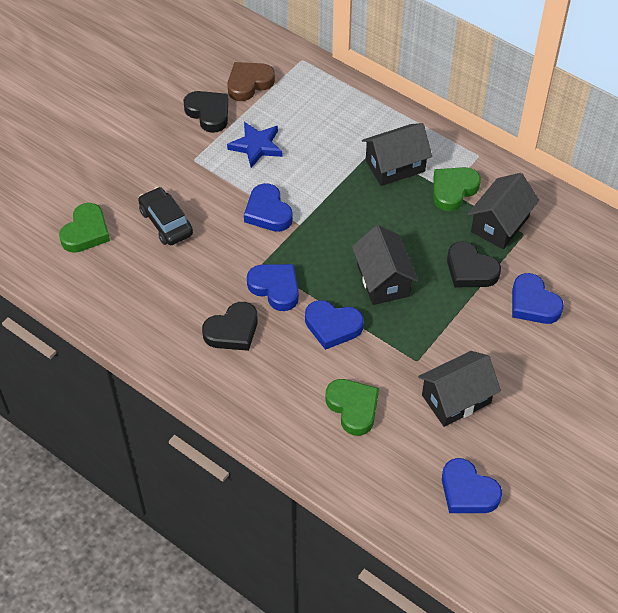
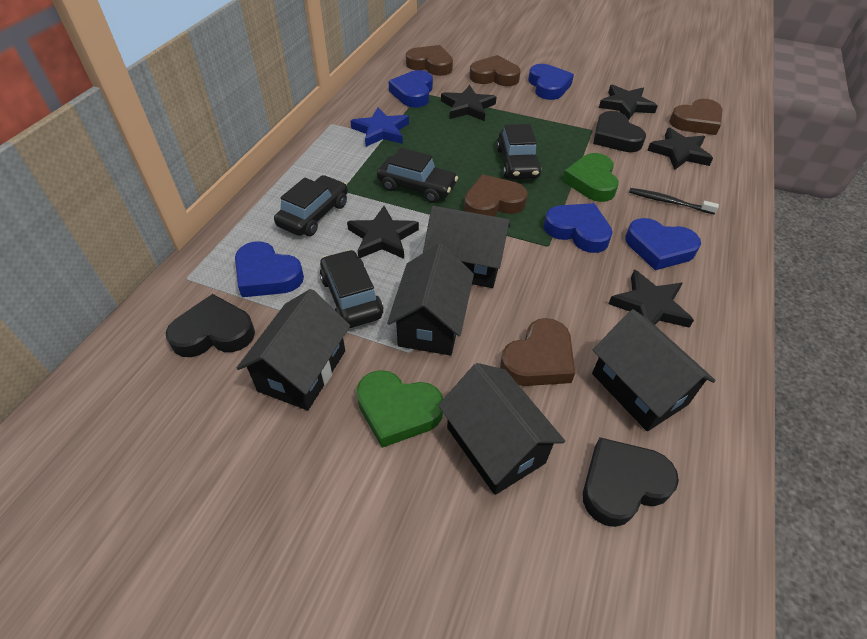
black car: [138,187,193,245] = 1 -> [274,175,348,236] [320,250,383,328] [377,148,458,203] [497,124,542,179] = 4
black house: [352,225,418,305] [362,123,432,186] [418,351,501,427] [468,173,539,249] = 4 -> [237,289,350,410] [387,243,474,355] [423,206,511,288] [438,363,565,495] [592,309,716,431] = 5
black star: none = 0 -> [347,206,419,259] [441,85,496,121] [599,85,658,120] [608,270,694,328] [647,128,713,170] = 5
black toothbrush: none = 0 -> [629,188,719,214] = 1
brown heart: [227,62,275,101] = 1 -> [406,45,453,76] [464,174,528,217] [469,55,521,86] [500,318,575,386] [669,99,722,135] = 5
green heart: [59,203,110,253] [325,379,379,436] [434,167,481,211] = 3 -> [356,370,443,448] [562,153,619,202] = 2

